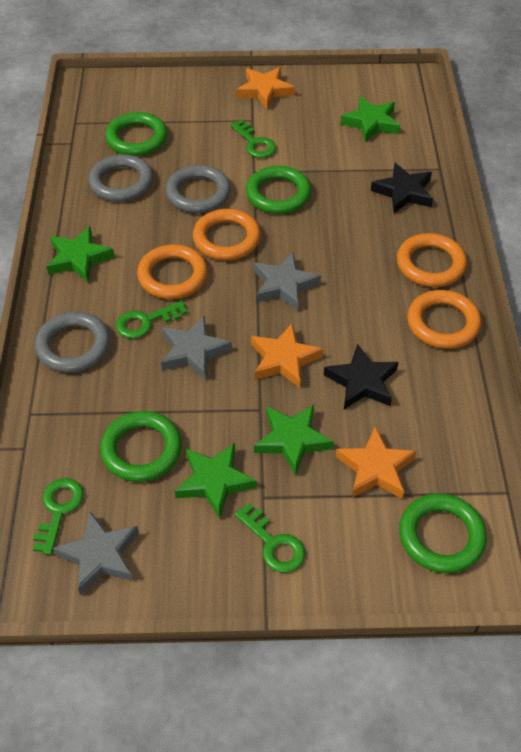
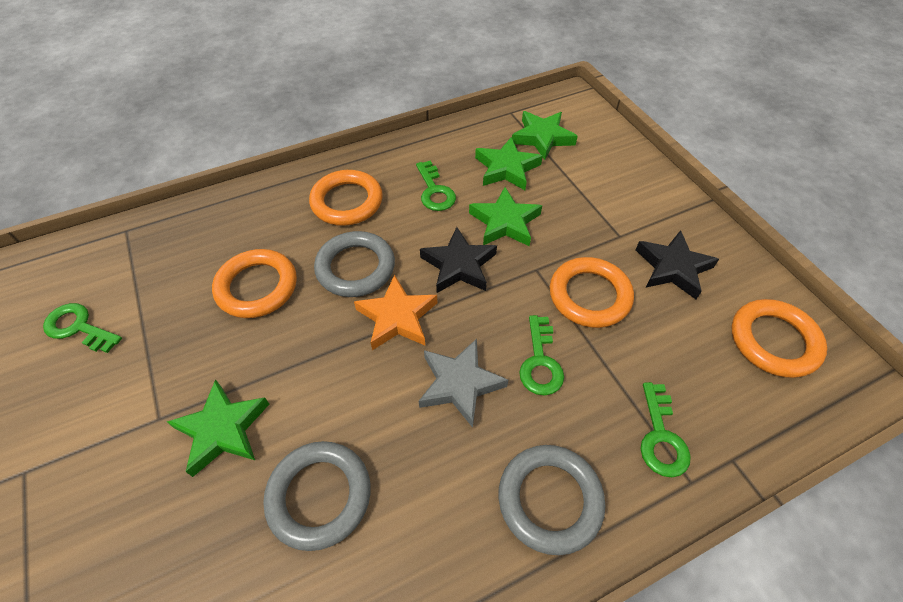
green ring: [100,411,182,482] [105,112,167,156] [246,166,311,214] [399,493,487,573] = 4 -> none = 0
grey star: [53,512,139,596] [161,316,232,380] [254,253,321,311] = 3 -> [419,339,508,428] = 1
orange star: [237,67,295,109] [251,323,323,388] [335,426,417,499] = 3 -> [354,274,437,350] = 1

